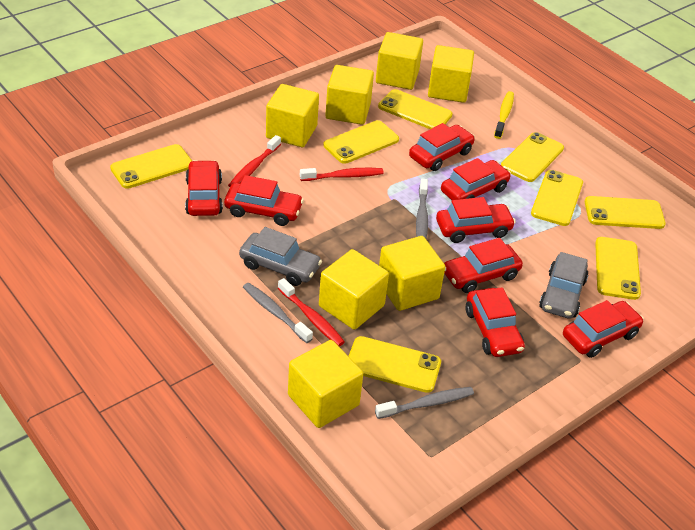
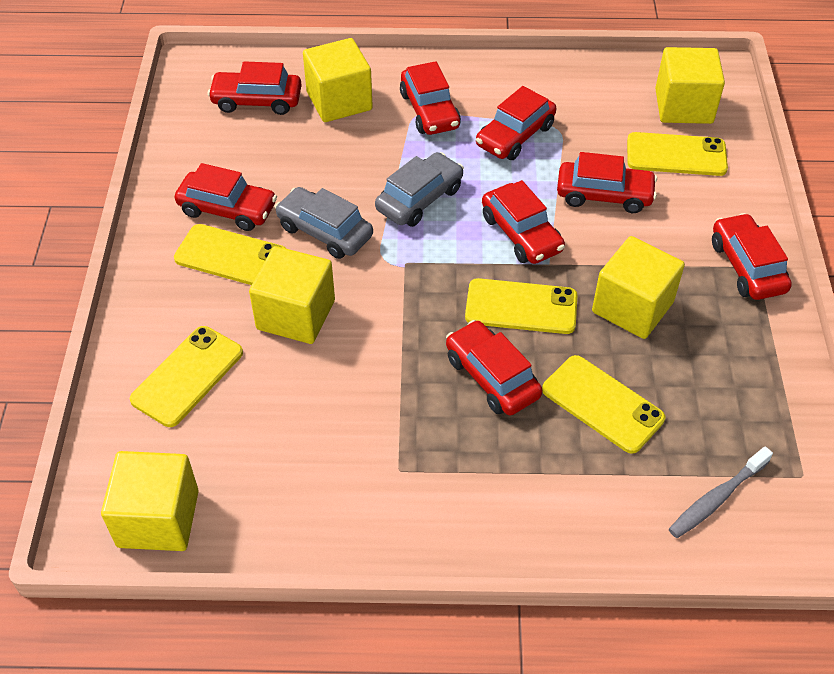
grey toothbrush: [243,283,313,343] [375,387,474,419] [416,179,428,239] = 3 -> [669,446,773,538] = 1
red toothbrush: [228,135,281,187] [278,278,345,346] [300,168,384,181] = 3 -> none = 0
yellow cube: [266,84,319,147] [288,340,363,428] [319,249,389,330] [325,65,374,125] [376,32,423,90] [379,236,445,311] [428,45,474,103] = 7 -> [101,451,199,551] [249,246,335,344] [303,38,373,122] [592,236,685,339] [655,47,725,124] = 5
yellow phone: [110,144,192,189] [323,120,399,164] [349,336,441,393] [378,89,453,129] [501,132,564,182] [531,170,583,226] [585,196,666,229] [595,237,641,300] = 8 -> [130,326,243,427] [174,224,286,285] [465,278,577,334] [542,355,665,454] [627,132,728,176] = 5
yellow toothbrush: [494,91,514,139] = 1 -> none = 0

